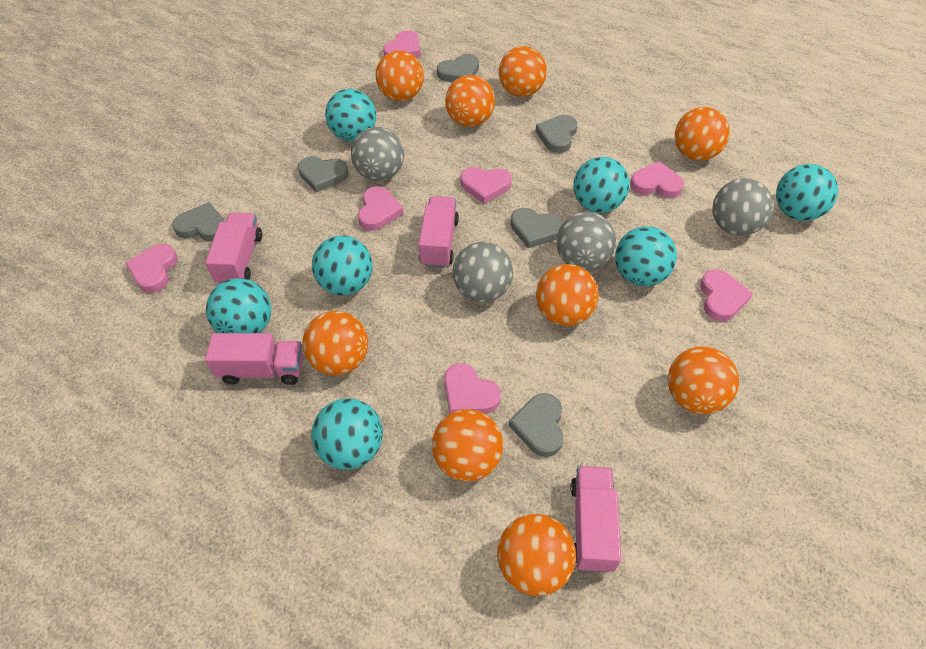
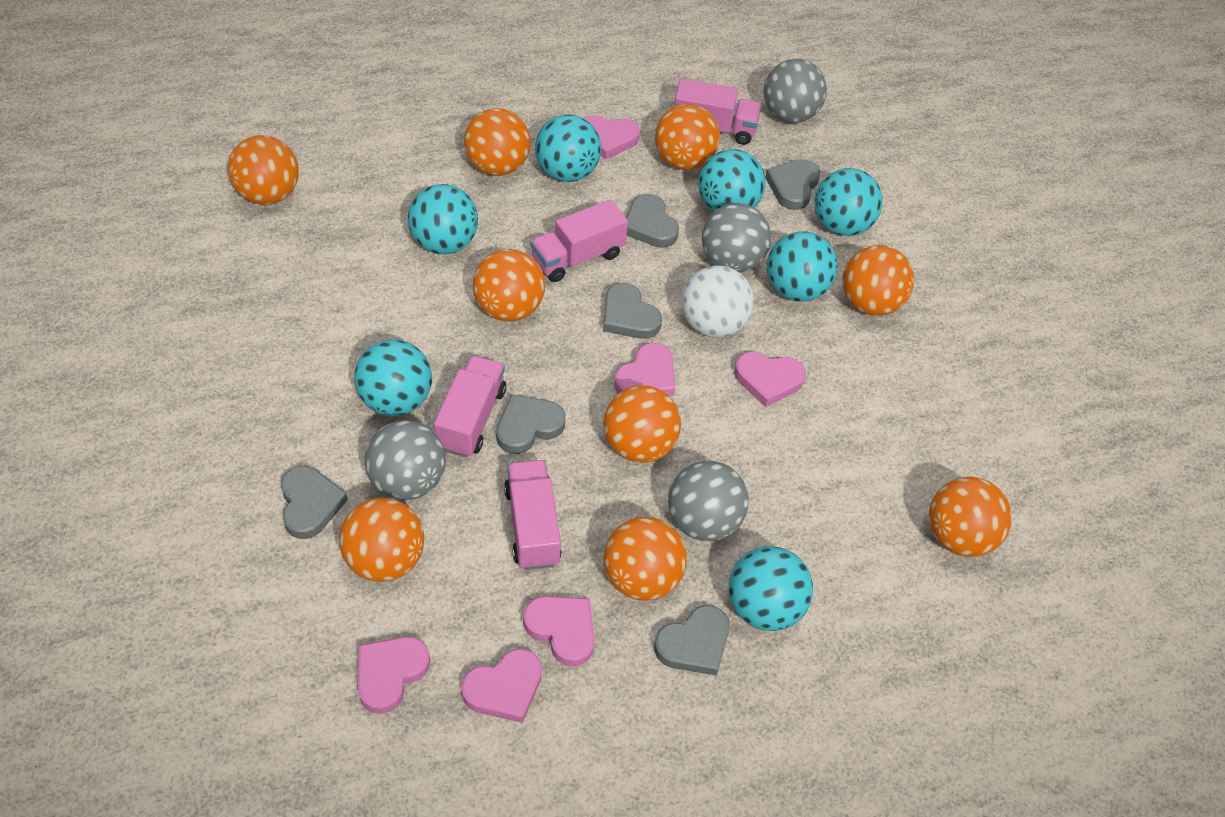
pink heart: [125,244,177,293] [358,186,404,231] [383,30,421,58] [444,363,501,414] [461,167,512,204] [630,161,684,198] [700,269,753,321] = 7 -> [358,636,430,714] [461,648,542,723] [523,596,595,667] [583,115,640,160] [614,343,675,396] [734,351,806,407] = 6
white ball: none = 0 -> [682,265,754,338] = 1

